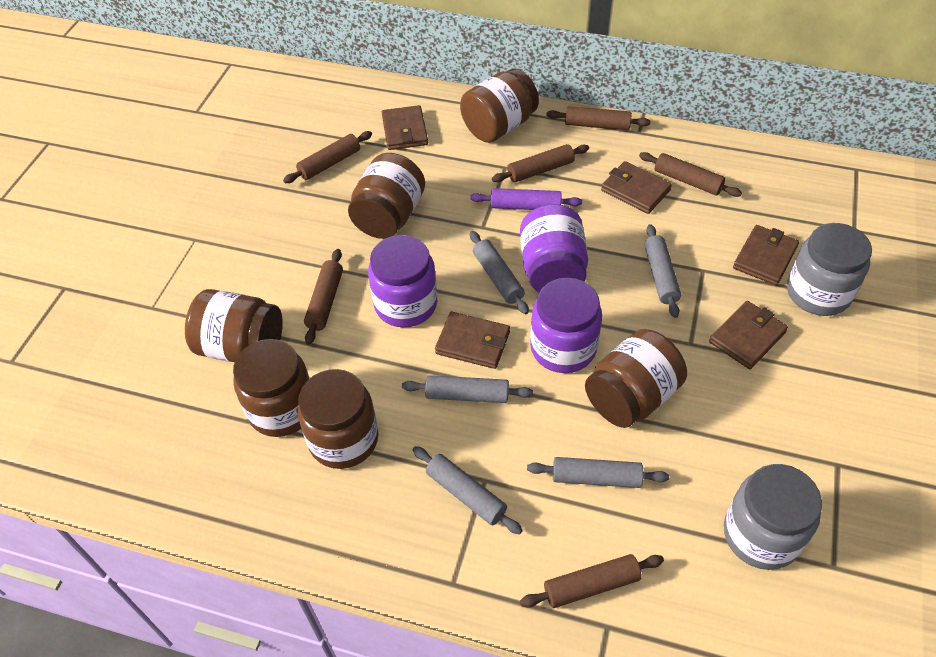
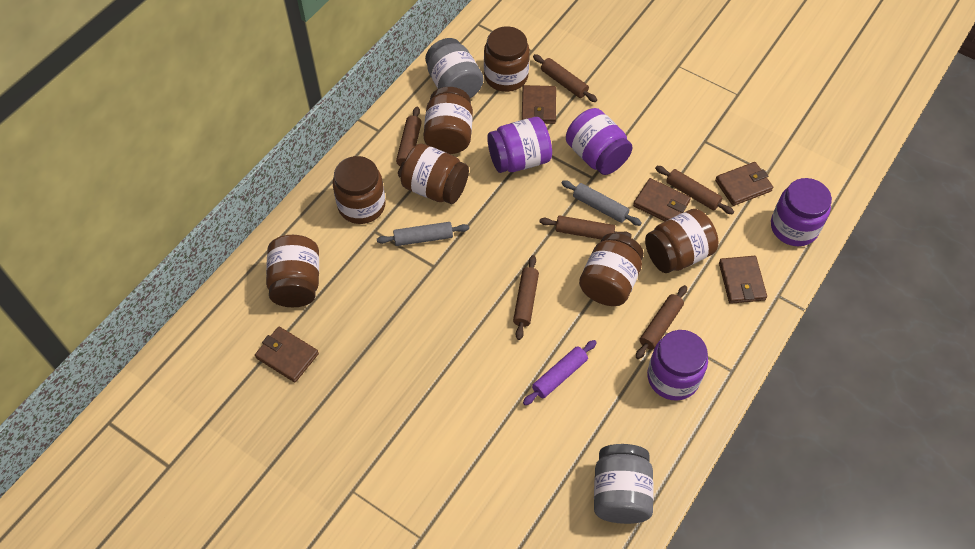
brown jar: [185,289,283,362] [233,339,310,437] [298,369,379,469] [348,153,425,239] [460,69,539,143] [585,329,687,428] = 6 -> [266,235,319,307] [333,156,386,224] [401,144,469,204] [424,87,473,154] [484,26,530,92] [579,233,644,306] [645,209,719,273] = 7
grey rolling pin: [402,375,533,403] [413,446,523,535] [470,231,529,314] [527,457,669,488] [644,224,681,318] = 5 -> [377,222,469,246] [562,180,642,226] = 2
purple jar: [368,235,437,327] [520,204,588,292] [530,278,602,373] = 3 -> [487,117,552,173] [566,108,633,175] [647,330,708,401] [771,178,832,246] = 4

